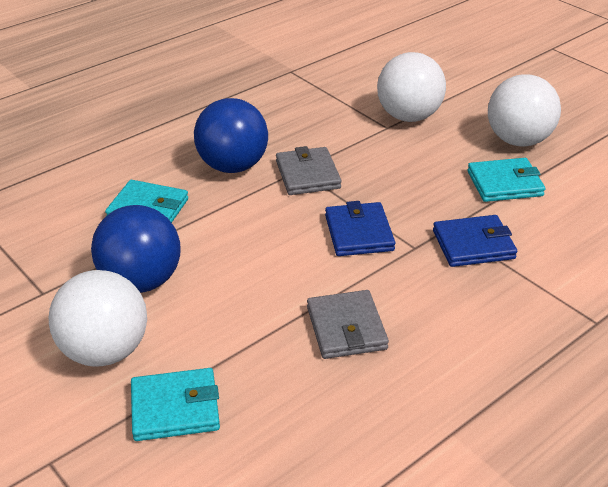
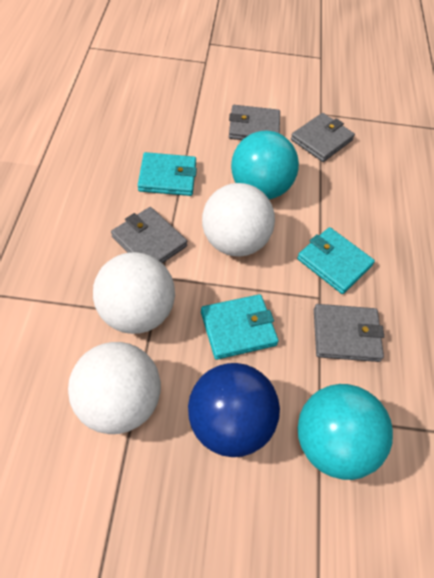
blue ball: [91,205,181,293] [194,98,268,173] = 2 -> [188,363,280,457] = 1
blue wallet: [325,201,395,256] [433,215,517,267] = 2 -> none = 0
grey wallet: [276,146,342,195] [307,290,389,359] = 2 -> [111,207,187,263] [229,105,280,140] [291,113,355,162] [314,304,384,362] = 4
turquoise ball: none = 0 -> [231,131,299,199] [298,384,393,480] = 2

